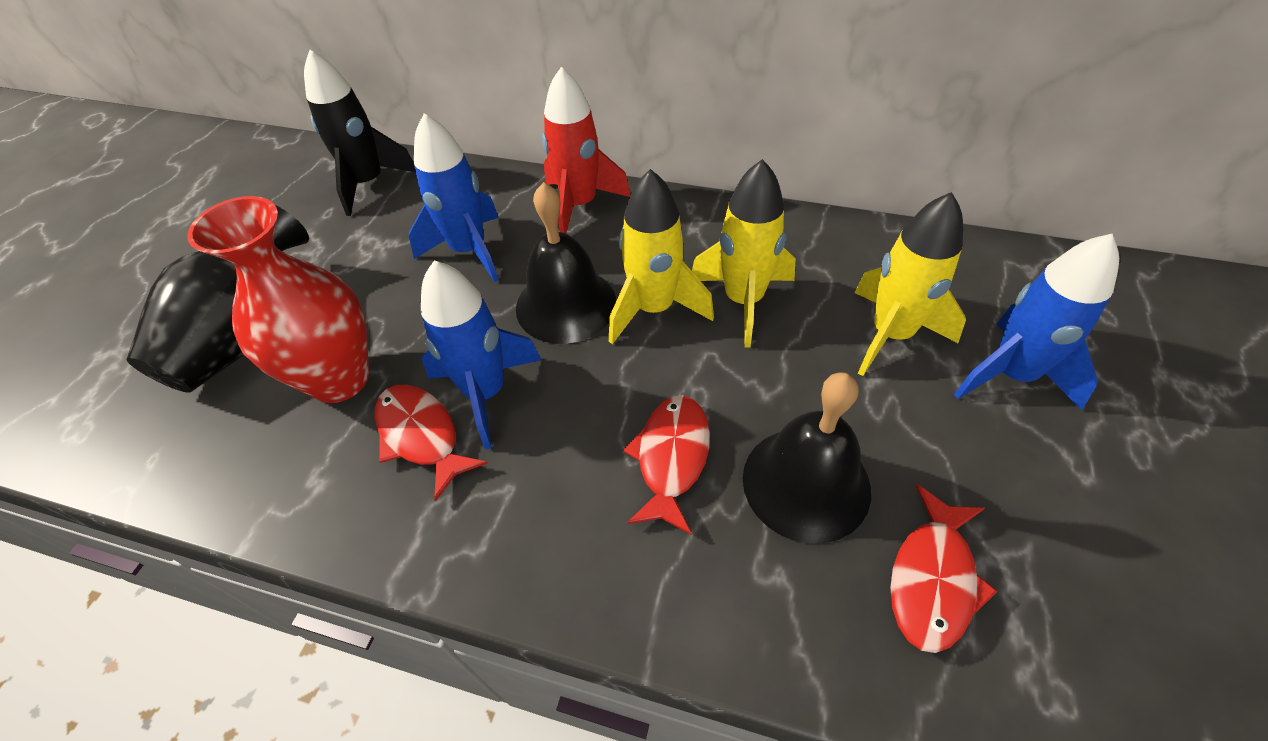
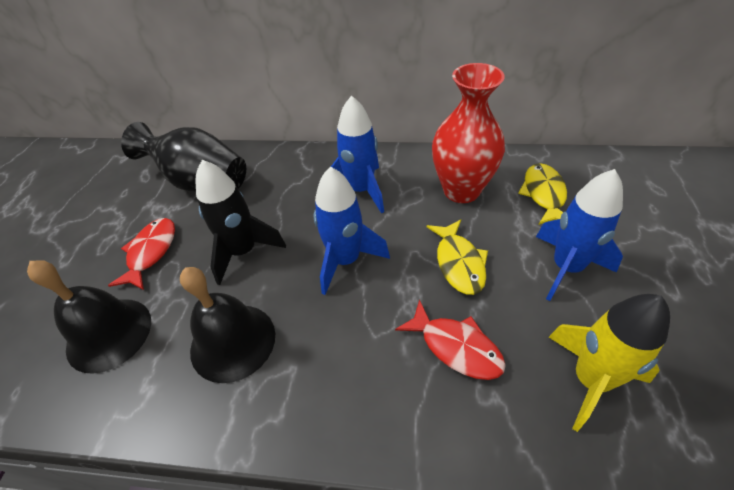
red fish: [374,385,488,502] [623,395,710,535] [890,484,998,653] = 3 -> [108,218,175,290] [395,299,506,380] = 2
red rocket: [542,67,630,234] = 1 -> none = 0
yellow fish: none = 0 -> [426,219,488,295] [518,163,567,225] = 2
yellow rocket: [609,169,714,344] [692,159,796,348] [855,192,966,376] = 3 -> [549,294,670,432] = 1

